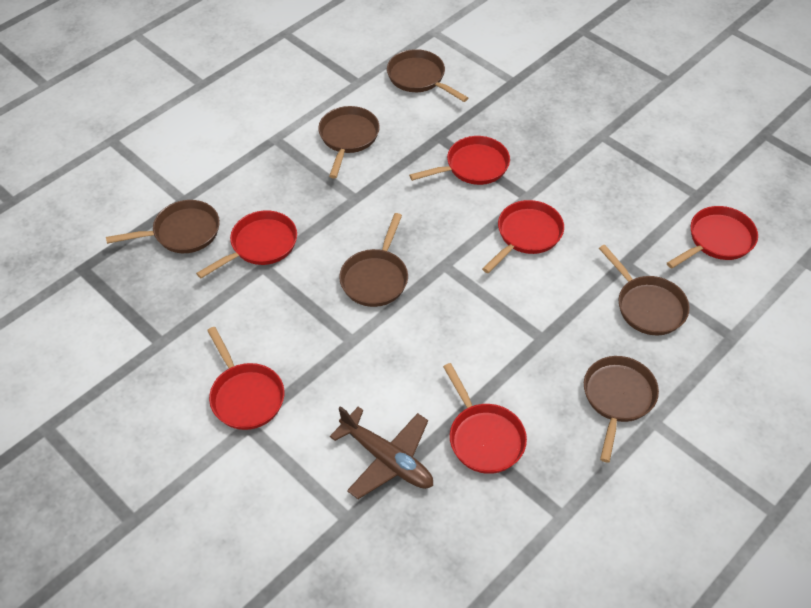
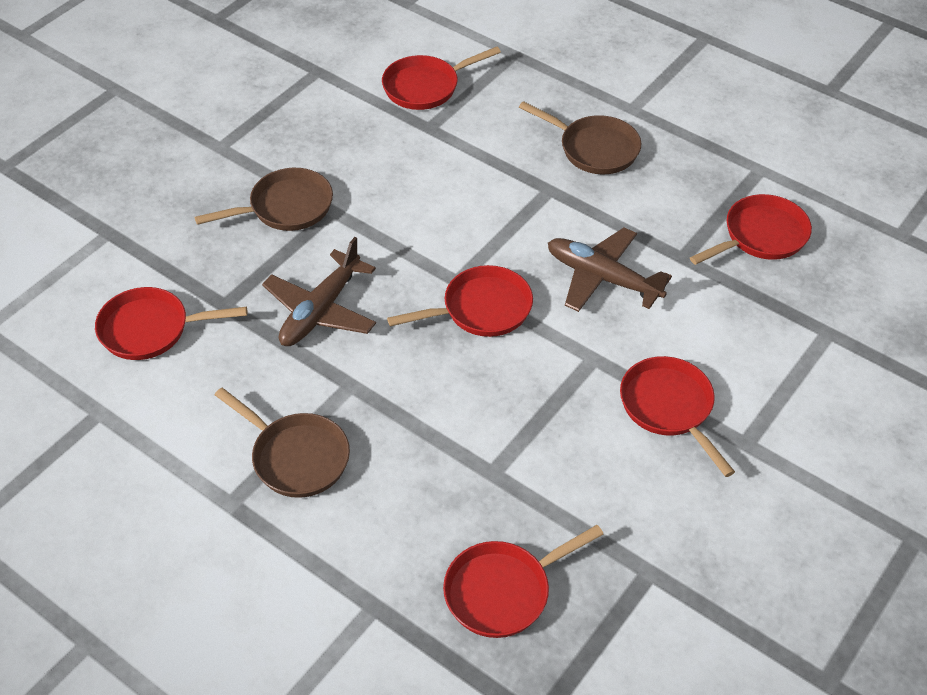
brown pan: [106,200,220,253] [318,106,380,179] [339,213,408,307] [387,49,468,102] [584,356,659,463] [599,245,690,335] = 6 -> [195,168,333,231] [215,388,350,498] [519,101,641,174] = 3
brown plane: [330,406,433,499] = 1 -> [262,237,376,346] [548,227,672,312] = 2

